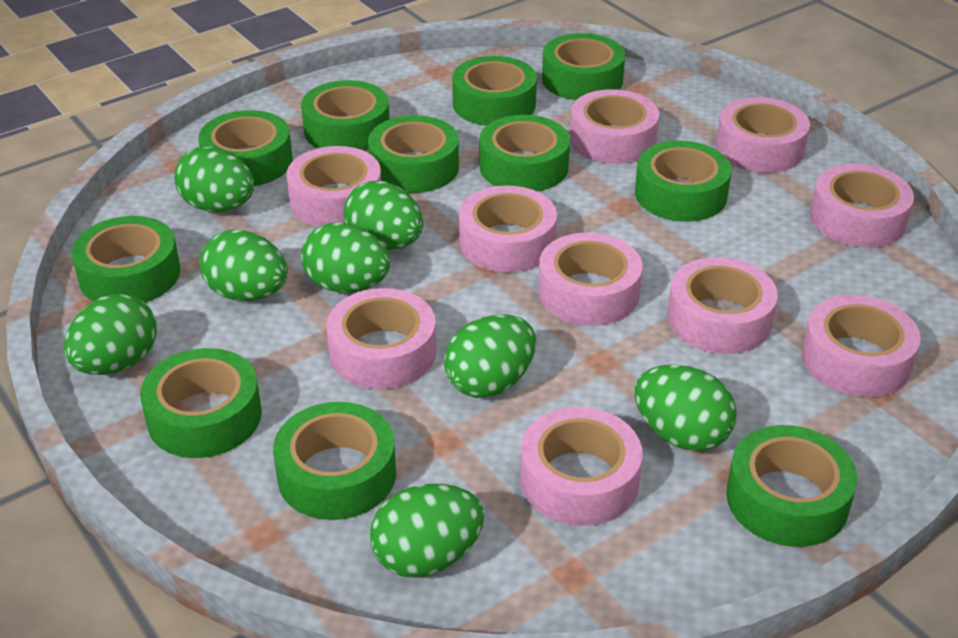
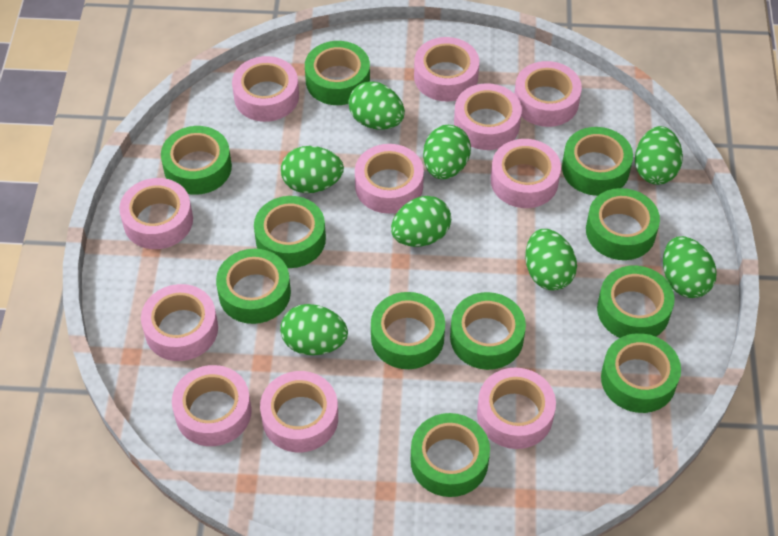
pink tape: [287,146,381,227] [326,288,436,389] [459,185,557,273] [520,407,643,526] [538,232,643,326] [570,89,659,164] [667,257,778,354] [716,97,810,173] [802,295,921,397] [810,164,914,248] = 10 -> [119,178,193,249] [141,284,218,361] [172,365,252,446] [232,56,299,122] [260,371,338,453] [355,144,424,214] [414,37,479,101] [454,83,522,150] [477,368,556,449] [491,139,561,208] [514,61,582,127] = 11

